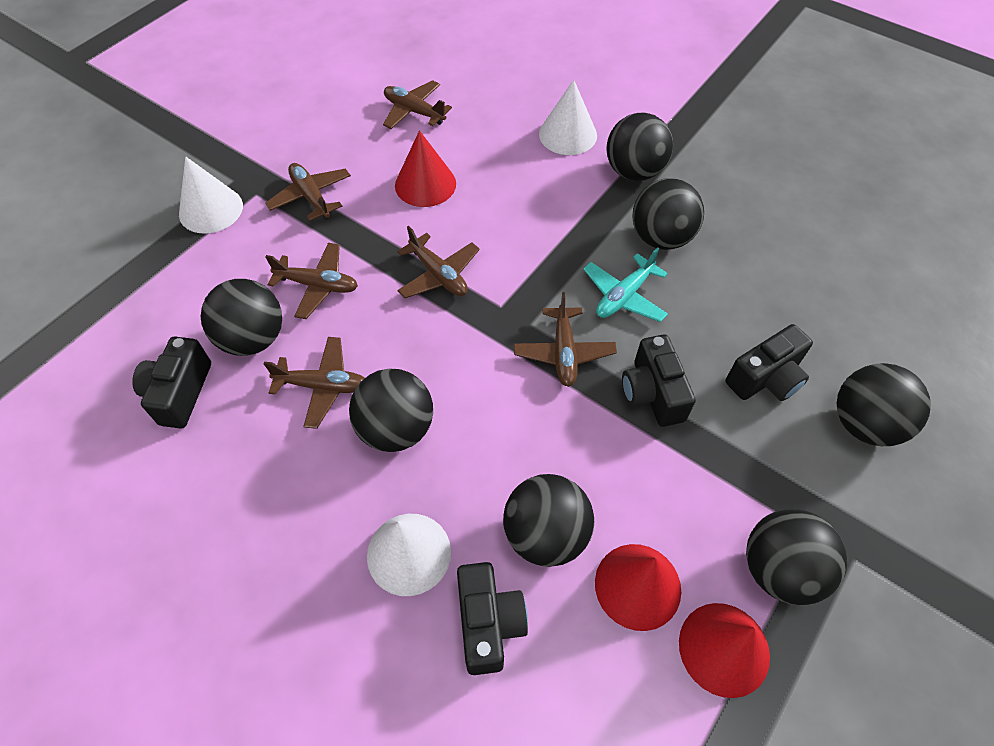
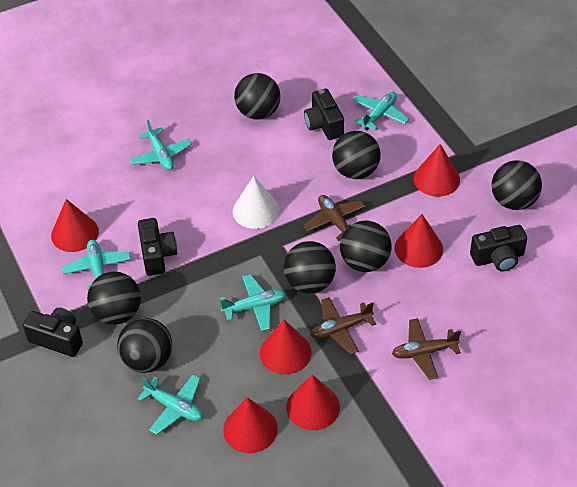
brown plane: [264,337,365,429] [265,163,351,221] [265,242,358,319] [383,80,452,129] [397,226,480,298] [514,292,617,387] = 6 -> [303,195,366,241] [310,297,376,355] [392,318,461,380] = 3
red cone: [395,130,456,207] [595,544,681,631] [679,603,770,698] = 3 -> [51,199,99,252] [223,397,278,453] [260,320,312,375] [286,374,340,430] [395,214,443,268] [414,144,460,197] = 6
turquoise plane: [583,247,668,322] = 1 -> [62,240,131,290] [130,120,192,170] [138,375,203,435] [220,274,286,331] [353,91,409,131] = 5
white cone: [179,156,243,234] [367,514,451,596] [539,80,597,155] = 3 -> [233,176,280,229] = 1

